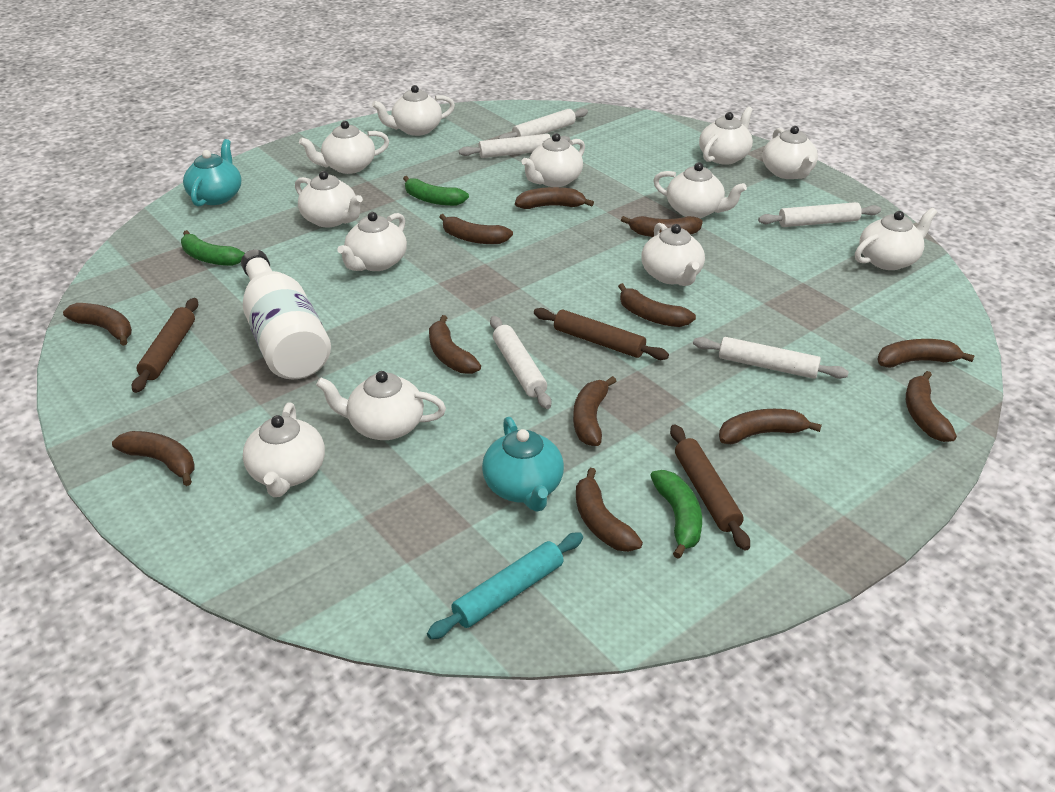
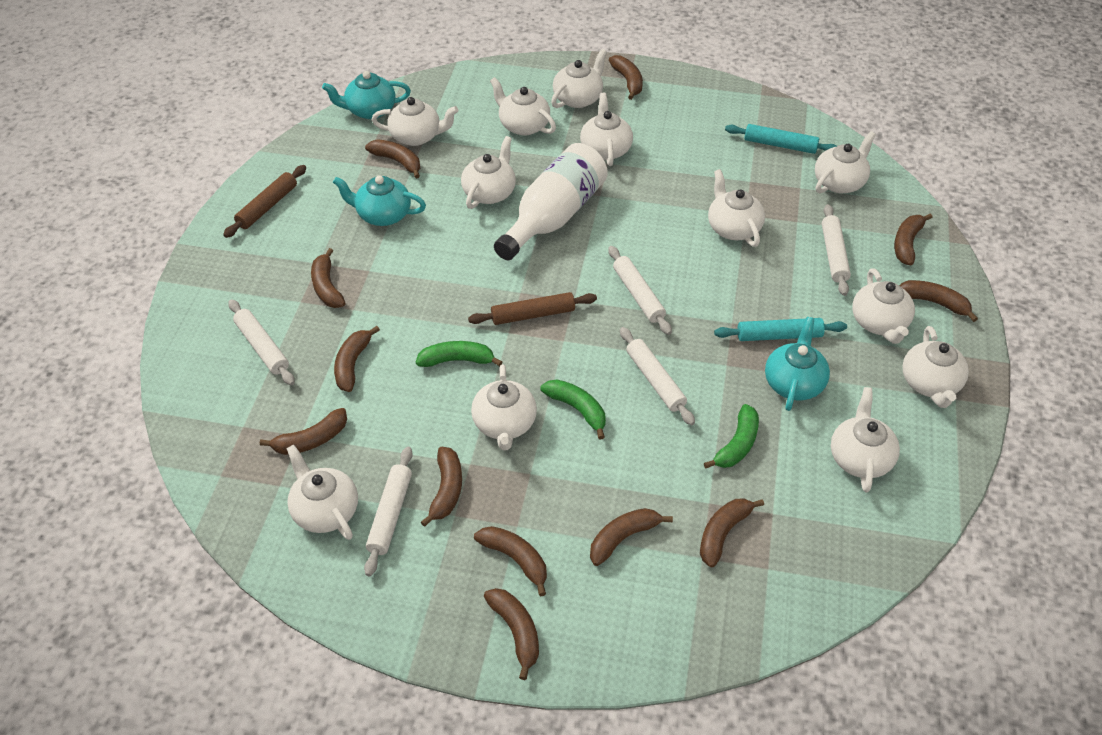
brown rolling pin: [132,298,198,393] [534,308,669,360] [670,424,750,551] = 3 -> [223,165,306,238] [468,292,597,325] = 2
turquoise rolling pin: [427,532,583,639] = 1 -> [714,318,847,341] [725,124,837,154] = 2
turquoise teapot: [183,139,242,207] [482,417,564,512] = 2 -> [322,71,411,119] [333,175,426,226] [765,317,830,411] = 3

